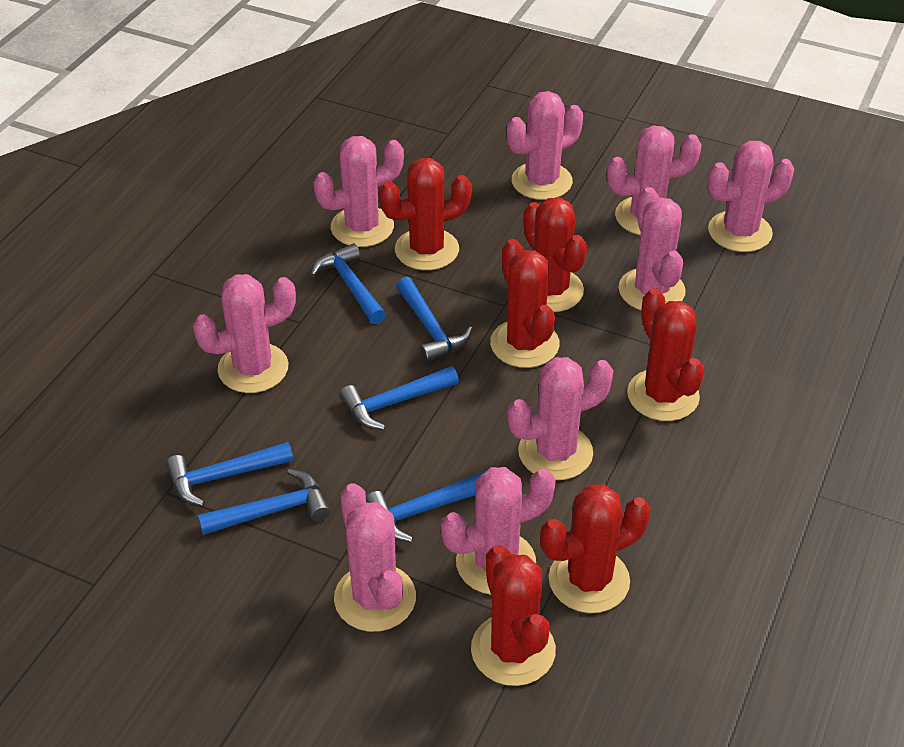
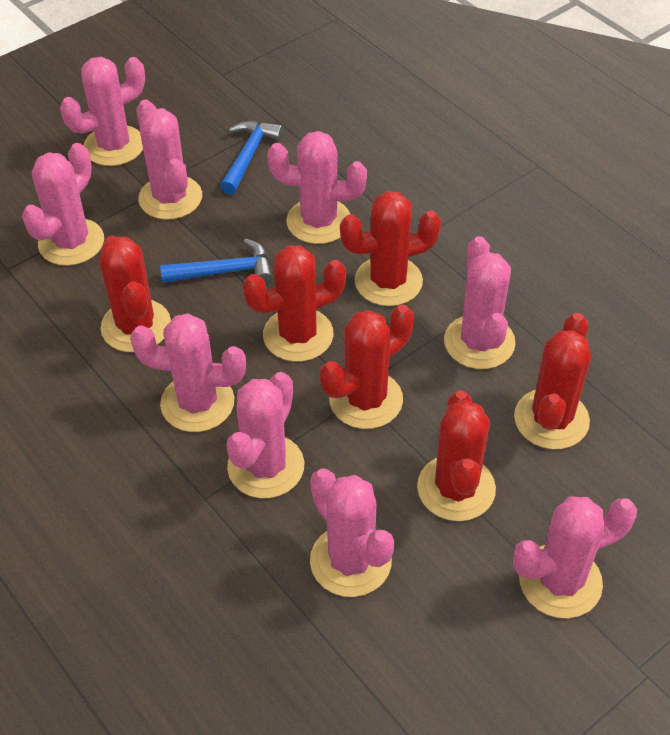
blue hammer: [166,442,293,506] [198,469,330,535] [310,243,386,324] [339,366,459,430] [366,471,486,542] [396,277,472,362] = 6 -> [160,238,273,284] [220,121,284,194] = 2

